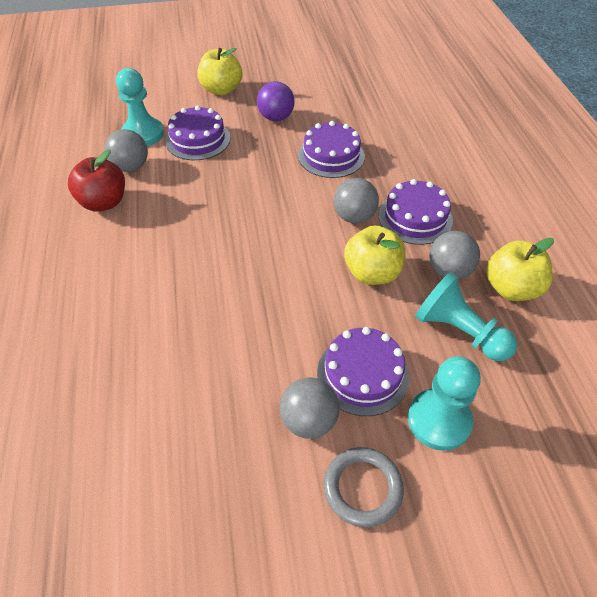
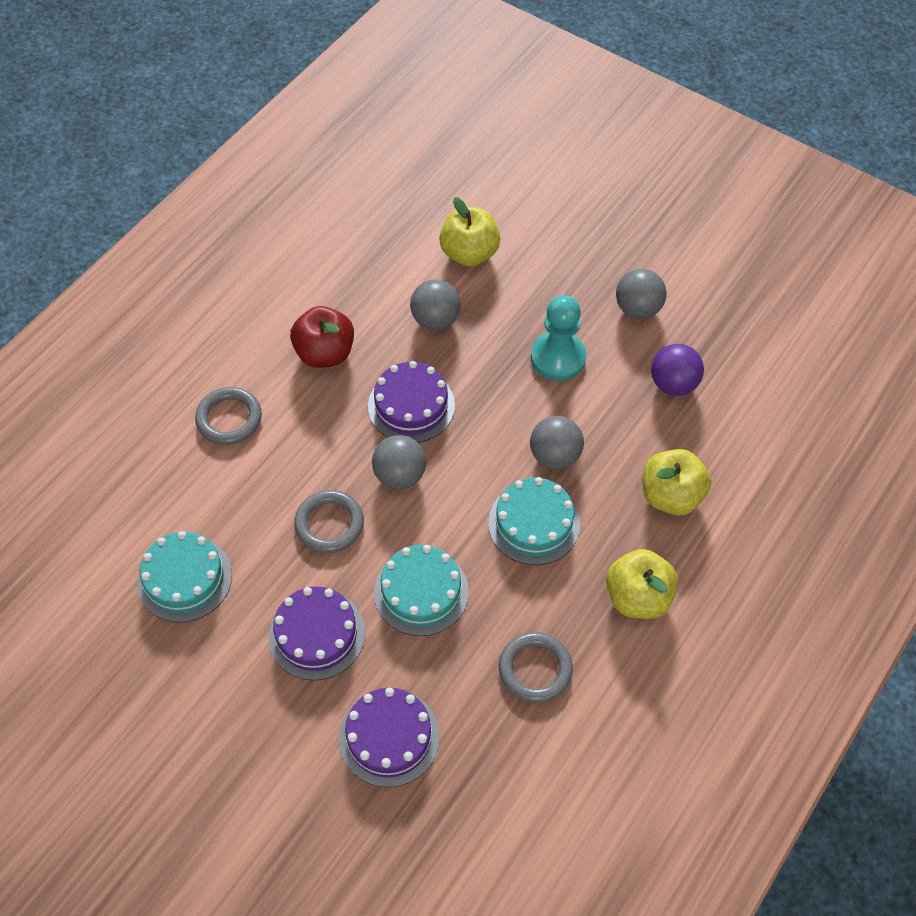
grey ring: [324,447,404,527] = 1 -> [195,387,262,445] [294,490,364,553] [499,632,573,703] = 3
purple cake: [165,105,230,160] [298,121,365,178] [317,327,409,416] [379,179,453,245] = 4 -> [269,586,365,680] [339,687,440,787] [368,361,455,443] = 3
turquoise cake: none = 0 -> [137,531,232,622] [374,545,469,636] [488,477,580,565] = 3
turquoise pawn: [116,68,164,146] [408,356,481,451] [415,272,517,361] = 3 -> [531,295,586,381] = 1

